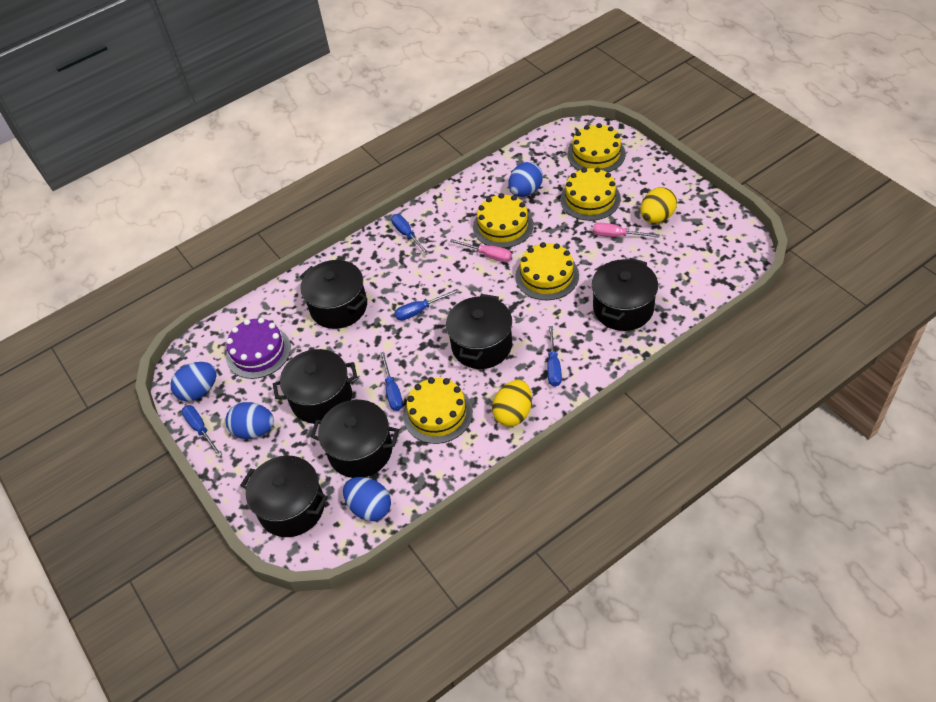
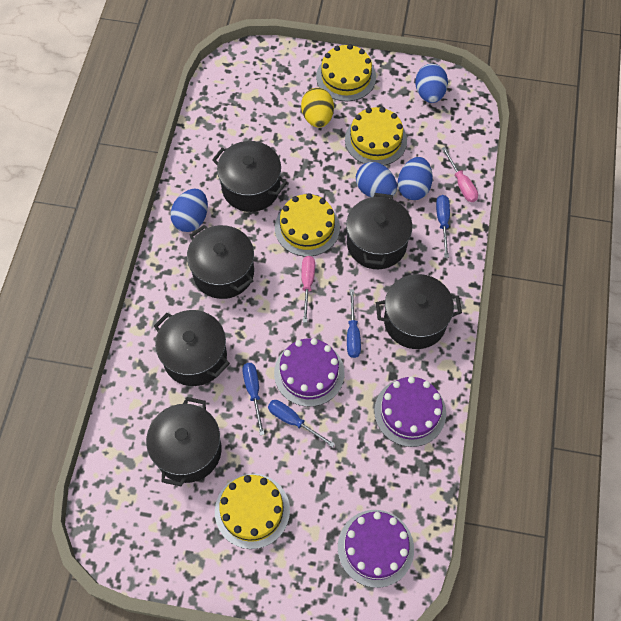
blue screwdriver: [182,405,222,457] [380,352,403,411] [391,214,429,255] [394,289,459,321] [547,326,562,387] = 5 -> [242,363,265,436] [268,400,335,448] [347,289,361,358] [436,195,450,258] = 4
purple cake: [226,318,291,379] = 1 -> [274,338,344,407] [338,510,414,588] [374,376,446,447] = 3
yellow cake: [403,377,473,444] [473,193,534,248] [515,242,579,300] [560,167,621,221] [568,123,626,173] = 5 -> [215,474,290,549] [275,193,340,257] [316,44,376,101] [345,107,407,165] = 4
yellow egg: [492,380,532,427] [640,187,677,223] = 2 -> [301,88,334,128] = 1

